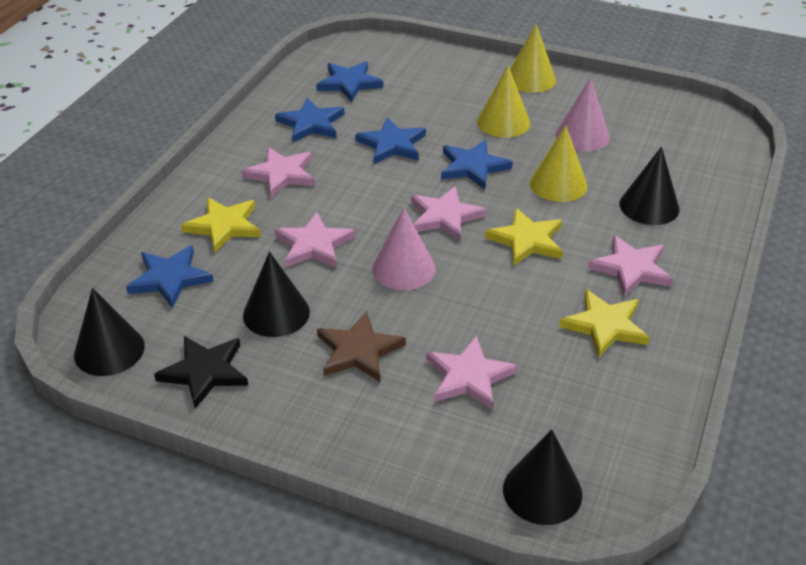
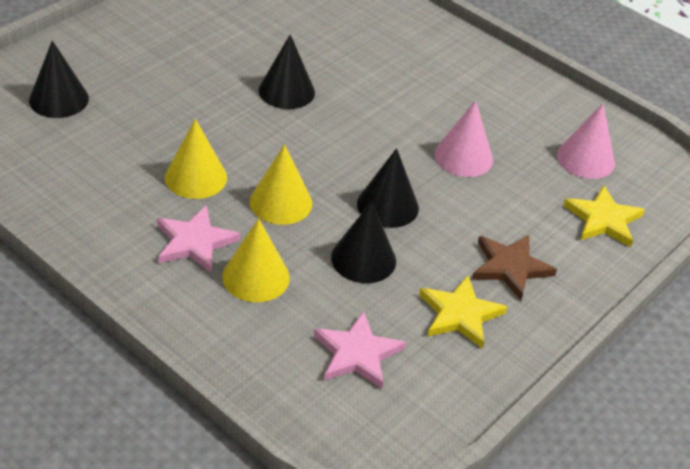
black star: [154,336,248,409] = 1 -> none = 0
blue star: [126,245,214,308] [275,98,345,142] [316,61,383,102] [355,117,426,164] [441,140,513,190] = 5 -> none = 0
pink star: [242,147,315,197] [275,212,355,268] [411,186,487,241] [426,336,518,411] [588,235,673,296] = 5 -> [157,205,240,273] [314,311,406,389] = 2
yellow star: [181,197,261,253] [485,208,563,266] [559,289,650,358] = 3 -> [419,275,507,349] [563,185,645,247] = 2

